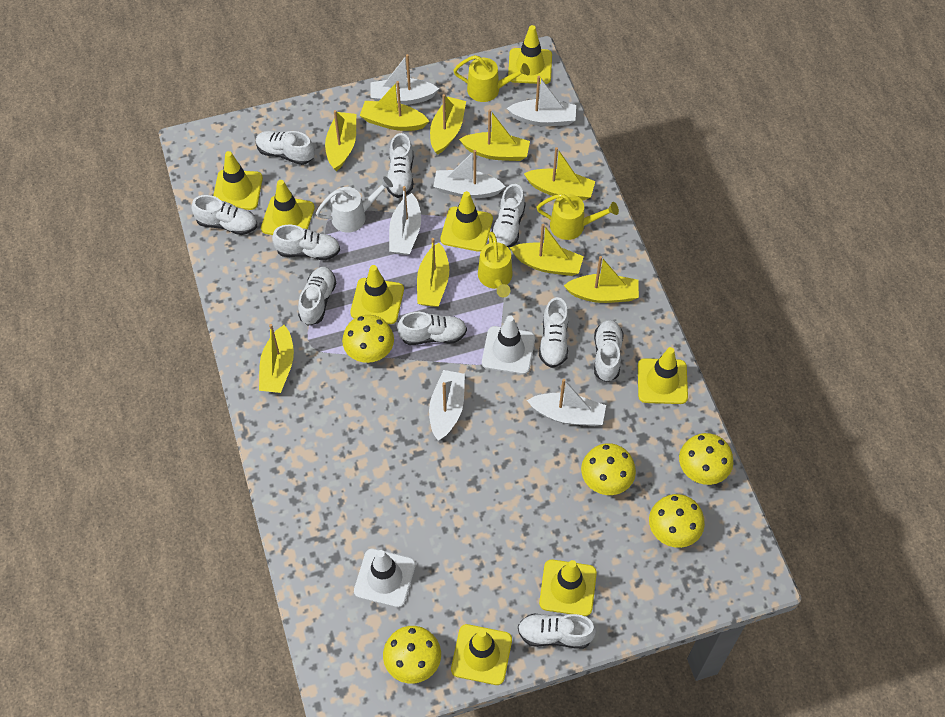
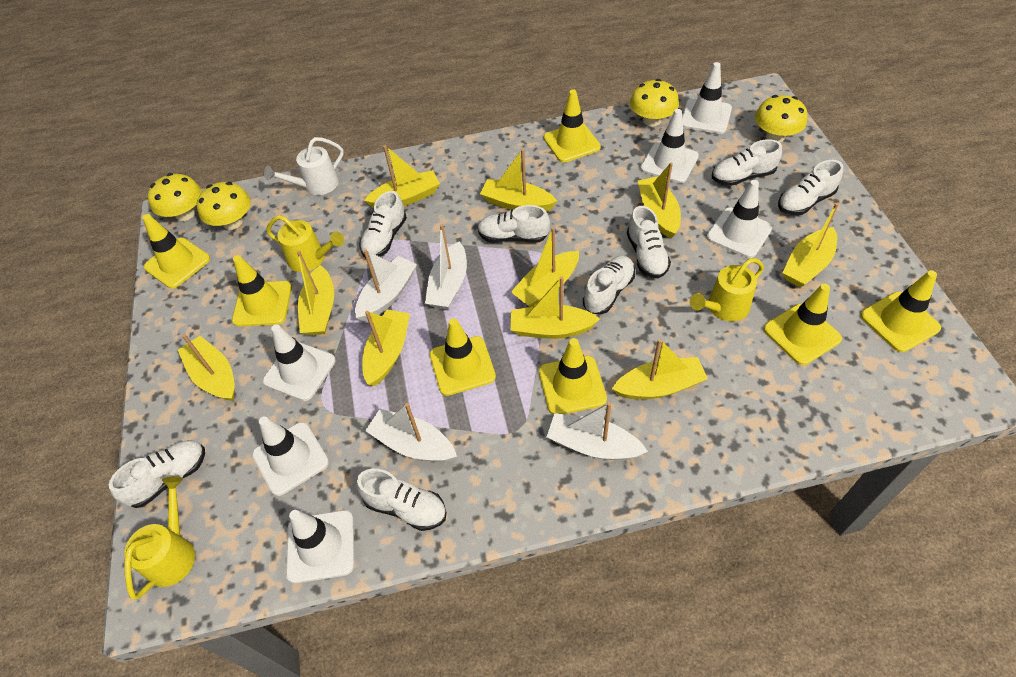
white boat: [370,54,439,105] [389,186,421,255] [429,370,465,441] [433,150,506,198] [507,76,576,126] [527,379,606,426] = 6 -> [355,249,417,322] [365,403,457,462] [425,224,467,310] [547,402,648,460] = 4
white shoe: [191,195,257,235] [256,131,314,165] [272,224,340,260] [298,267,336,326] [386,133,413,198] [397,312,467,345] [492,184,525,248] [518,613,596,649] [539,297,569,368] [594,320,624,382] = 10 -> [109,440,205,508] [356,469,447,531] [360,191,407,258] [477,205,550,243] [583,256,635,314] [627,206,671,278] [712,139,782,186] [778,160,843,215] = 8
white traffic cone: [354,548,416,608] [482,315,535,374] = 2 -> [252,416,329,496] [263,324,336,401] [286,510,354,583] [640,109,699,183] [682,62,732,134] [707,180,773,258] = 6
yellow boat: [259,324,294,393] [325,110,356,171] [360,81,429,131] [417,238,449,307] [430,94,466,155] [459,109,530,161] [510,224,584,276] [524,147,595,201] [564,256,639,303] = 9 -> [178,334,235,401] [297,250,334,335] [362,310,410,386] [364,145,440,208] [480,149,557,211] [511,227,579,307] [511,276,600,339] [612,339,708,399] [638,163,681,239] [782,203,839,287] = 10
yellow mushroom: [342,315,394,363] [383,626,441,683] [581,443,636,495] [649,494,705,548] [679,433,733,485] = 5 -> [148,173,202,221] [197,182,251,230] [630,79,679,127] [755,95,807,142] = 4
yellow traffic cone: [213,151,263,210] [261,180,315,235] [350,265,404,324] [440,191,493,252] [451,624,512,685] [508,25,552,84] [539,560,597,616] [638,347,688,404] = 8 -> [142,214,210,289] [232,255,292,326] [429,318,496,396] [539,338,607,415] [544,90,601,163] [764,284,842,365] [860,270,941,352] = 7

